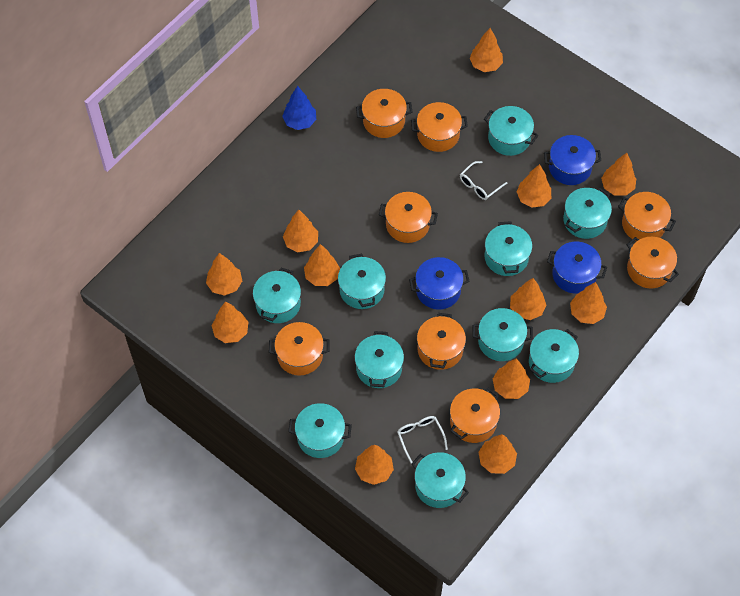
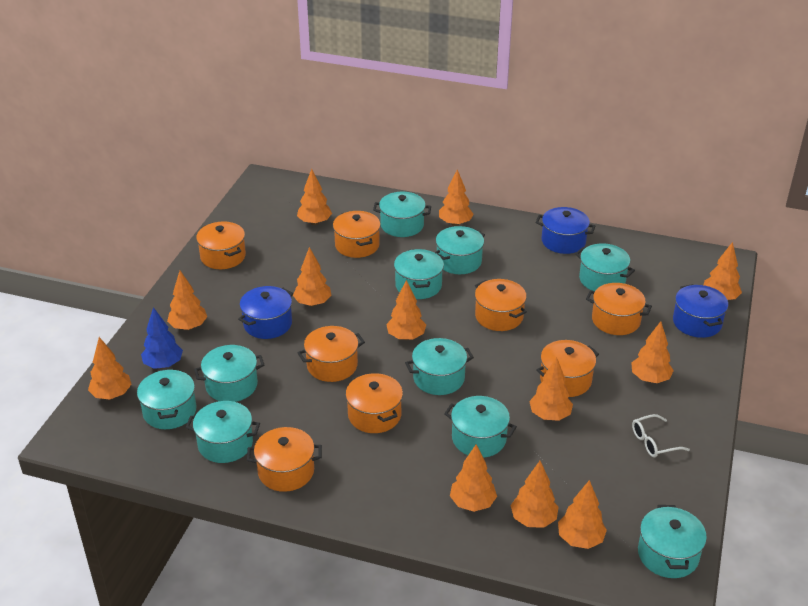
white glasses: [397,416,448,463] [460,161,507,200] = 2 -> [632,414,690,458] = 1

